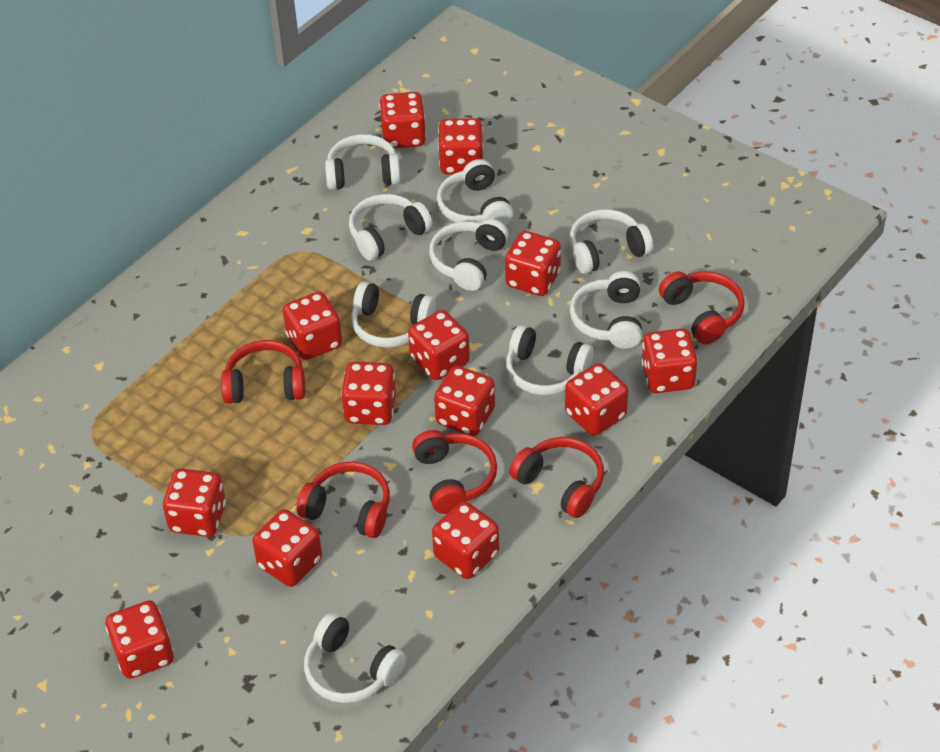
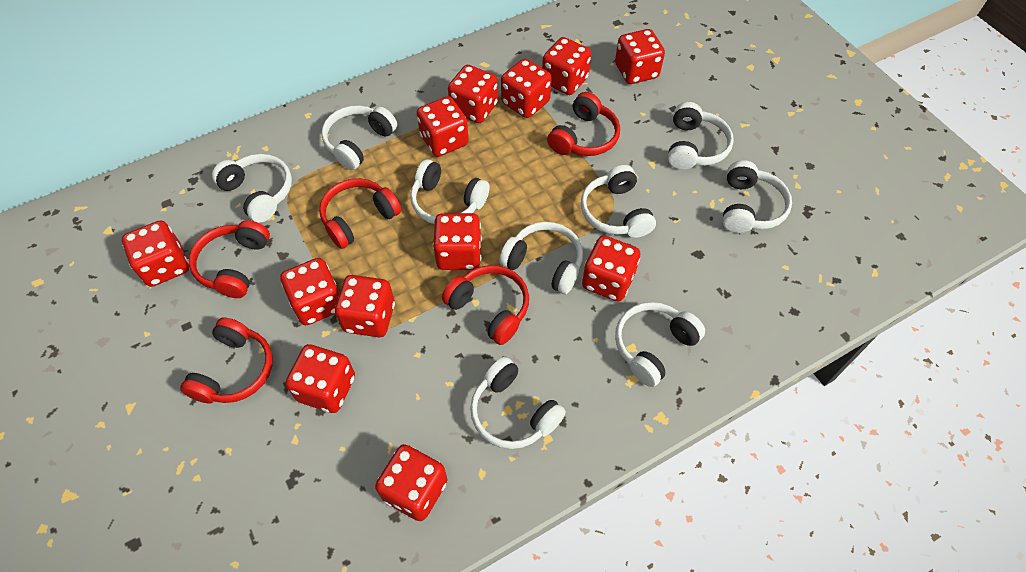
red dice: [106,600,174,679] [163,468,226,537] [252,509,322,587] [283,291,342,360] [341,362,396,425] [379,92,426,149] [408,310,470,380] [432,501,499,579] [434,366,495,436] [438,118,484,175] [505,231,561,296] [565,363,628,436] [641,328,698,393] = 13 -> [122,220,189,287] [280,258,340,325] [286,344,355,413] [335,275,395,337] [375,444,447,521] [417,96,469,157] [433,213,482,270] [448,65,498,123] [501,58,552,118] [542,37,591,95] [582,236,640,302] [615,29,665,84] = 12

